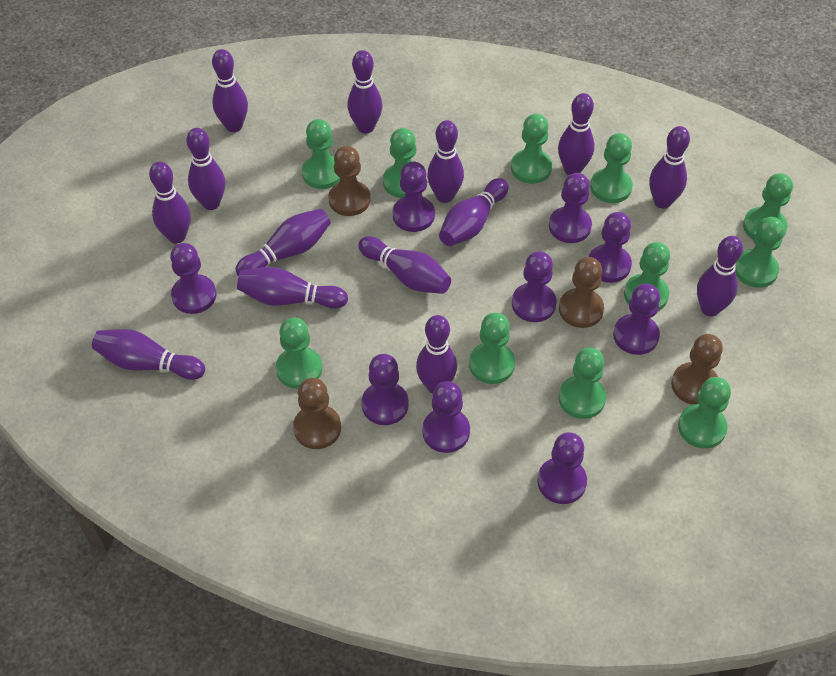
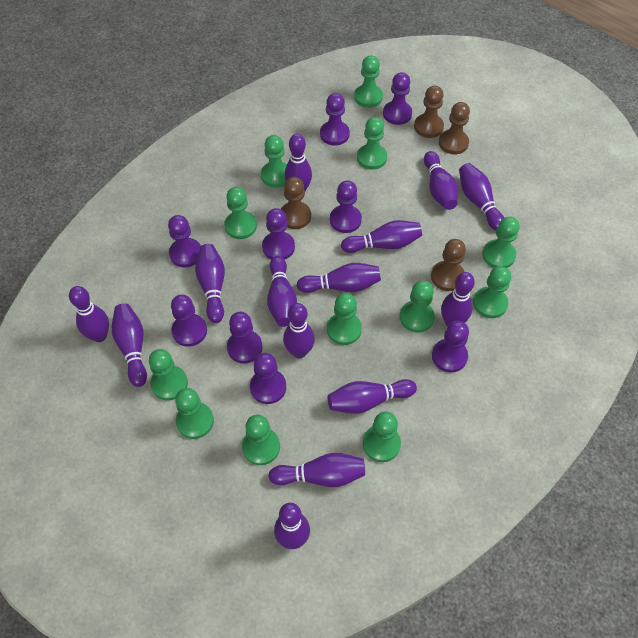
green pawn: [276,317,322,389] [302,119,340,189] [383,128,416,198] [469,313,515,384] [511,114,552,184] [558,347,606,419] [590,133,633,203] [624,242,670,311] [678,377,731,449] [735,217,785,288] [743,173,793,239] = 11 -> [149,349,188,401] [175,388,214,439] [224,187,257,239] [242,415,280,465] [261,135,287,188] [327,293,362,345] [354,55,383,108] [357,117,387,170] [363,411,401,462] [400,280,435,333] [473,266,511,318] [482,217,520,268] = 12

